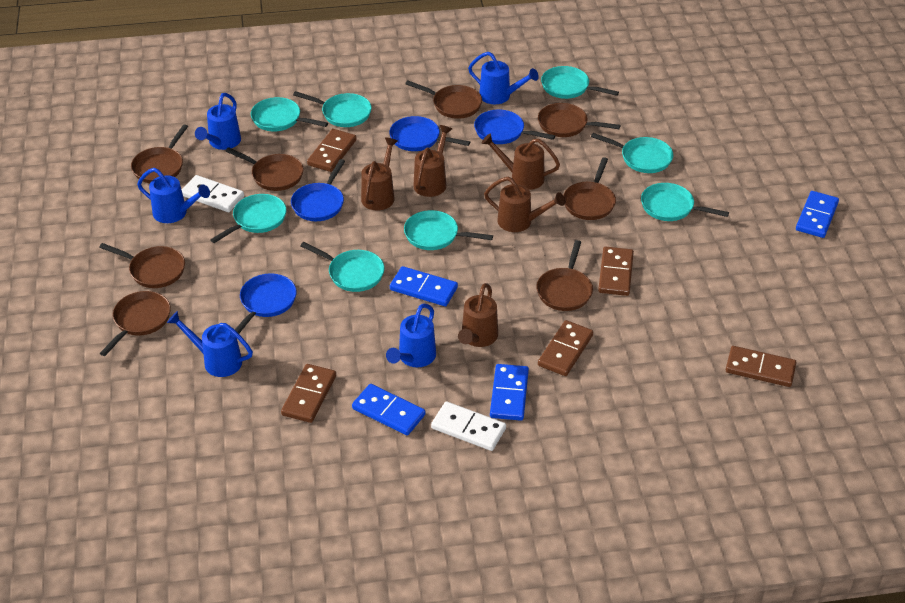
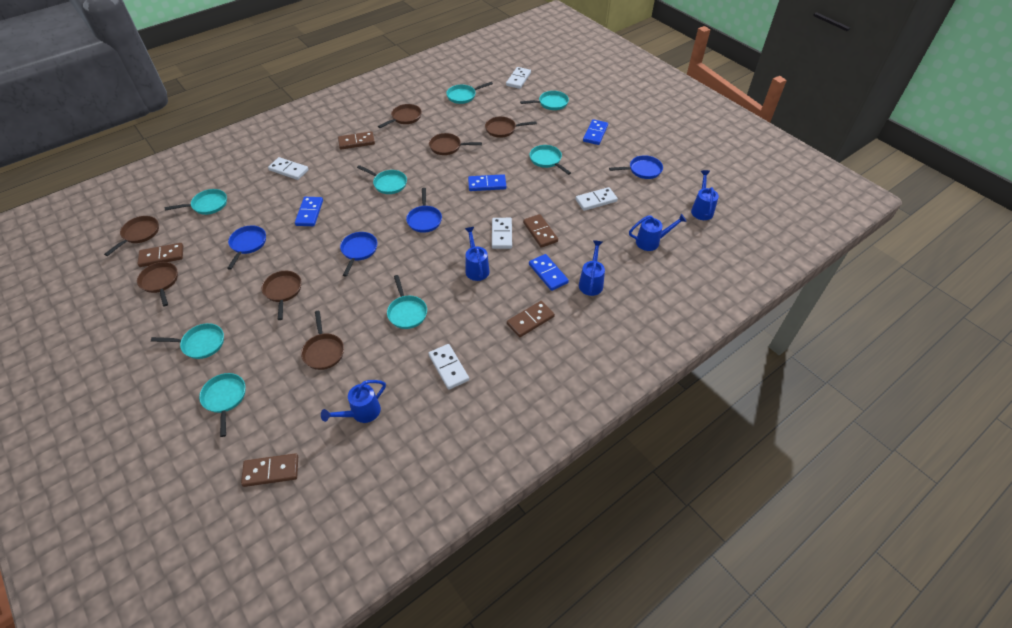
brown pan: [99,243,185,288] [100,291,171,356] [131,124,188,183] [226,147,304,191] [405,80,482,119] [536,240,593,311] [538,103,620,137] [563,157,616,220] = 8 -> [104,216,159,256] [137,262,178,307] [262,271,301,320] [301,311,344,370] [378,104,422,128] [429,133,482,155] [485,116,537,138] = 7
brown watering can: [361,138,398,210] [413,125,452,197] [458,283,498,347] [481,133,560,190] [484,177,565,232] = 5 -> none = 0
white domino: [181,175,244,212] [431,401,506,451] = 2 -> [268,157,309,180] [429,344,469,390] [492,218,512,249] [506,67,531,89] [576,187,618,211] = 5

